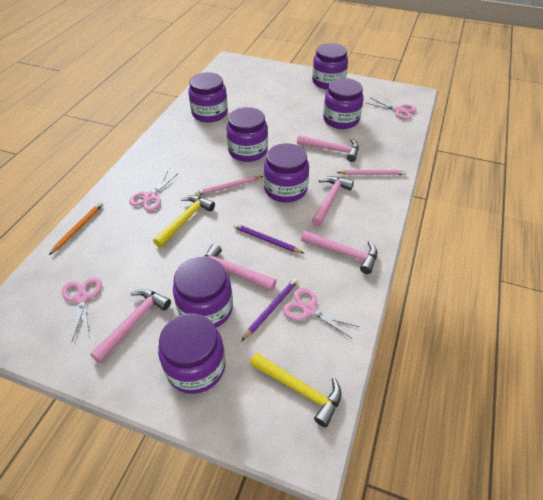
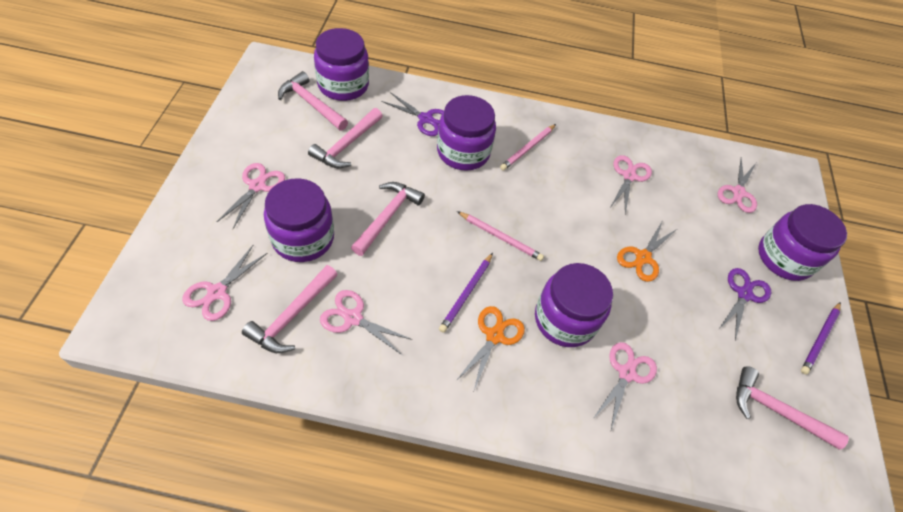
orange pencil: [49,202,103,255] = 1 -> none = 0
orange scissors: none = 0 -> [456,306,525,390] [617,220,677,282] = 2
pink scissors: [62,277,102,341] [129,171,177,211] [283,288,359,339] [366,98,416,120] = 4 -> [182,245,267,321] [217,163,285,229] [320,290,413,355] [594,342,657,430] [611,155,652,214] [718,158,757,213] = 6
purple jar: [158,313,226,394] [173,257,233,327] [188,72,228,122] [226,107,268,162] [264,143,309,203] [312,43,348,89] [323,78,364,129] = 7 -> [264,178,334,262] [314,28,369,101] [437,95,496,171] [535,263,613,347] [758,204,847,281] = 5
purple scissors: none = 0 -> [381,92,444,136] [719,268,771,341] = 2
yellow hammer: [153,195,215,248] [250,353,342,427] = 2 -> none = 0

